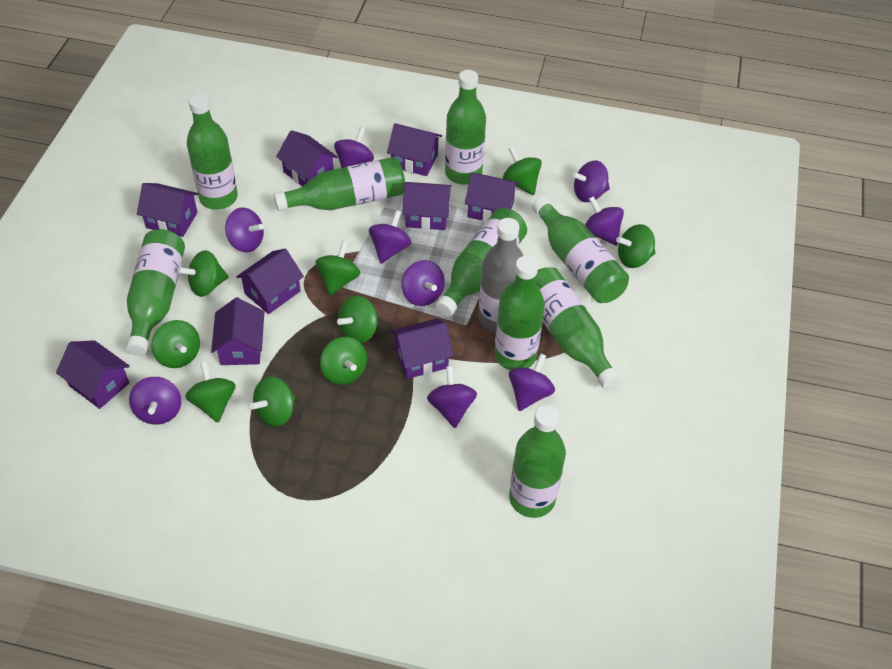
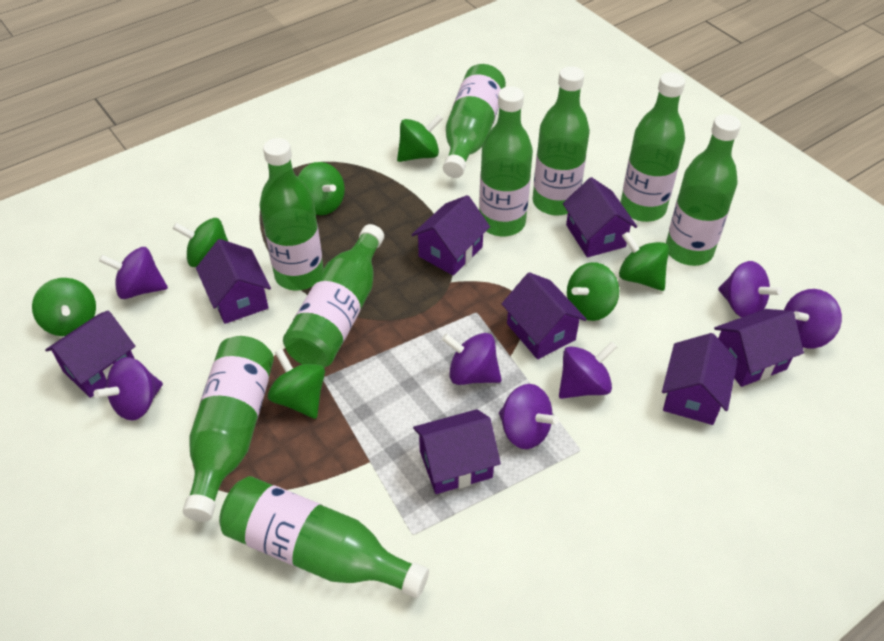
green spinning top: [151,320,200,368] [177,250,229,297] [185,361,236,423] [250,376,295,427] [316,240,360,296] [320,337,367,385] [337,296,378,343] [503,146,542,195] [616,224,655,268] = 9 -> [32,278,96,336] [173,218,228,267] [268,348,325,419] [298,162,345,215] [397,115,442,162] [567,262,619,321] [619,232,669,291] = 7
grey bottle: [478,218,523,333] = 1 -> none = 0
purple house: [56,340,130,409] [137,183,198,237] [211,297,264,365] [236,249,304,314] [276,130,338,186] [387,123,442,176] [390,318,453,379] [402,182,452,230] [465,173,519,222] = 9 -> [45,310,135,398] [196,239,271,324] [411,195,490,276] [413,409,501,494] [502,272,587,359] [563,177,637,257] [662,333,738,425] [714,309,804,387] = 8
purple spinning top: [129,377,181,424] [225,207,264,253] [334,127,374,168] [369,210,412,264] [402,260,445,306] [427,366,477,428] [509,353,555,411] [571,161,610,202] [585,196,624,245] = 9 -> [94,357,163,421] [99,247,168,299] [442,333,502,385] [499,384,559,449] [559,341,617,399] [718,261,782,317] [784,289,842,348] = 7

